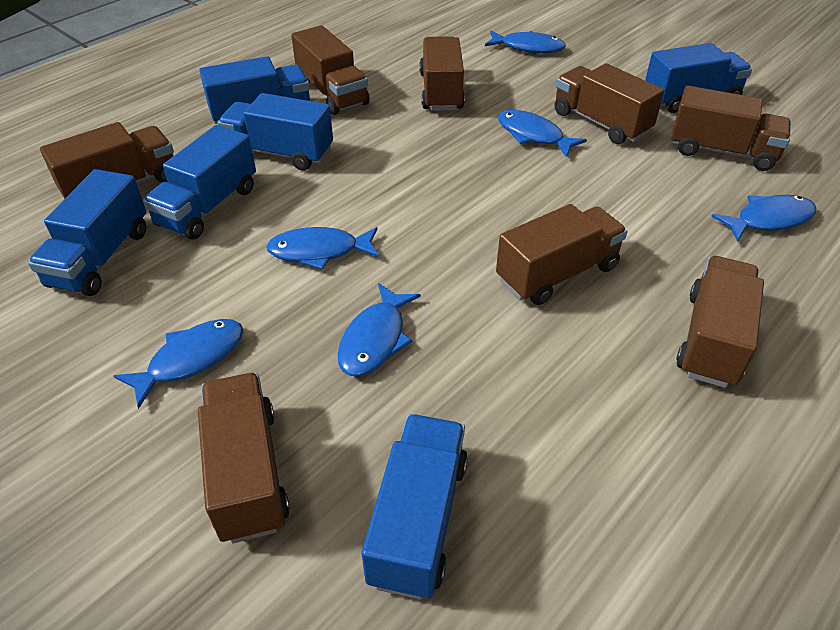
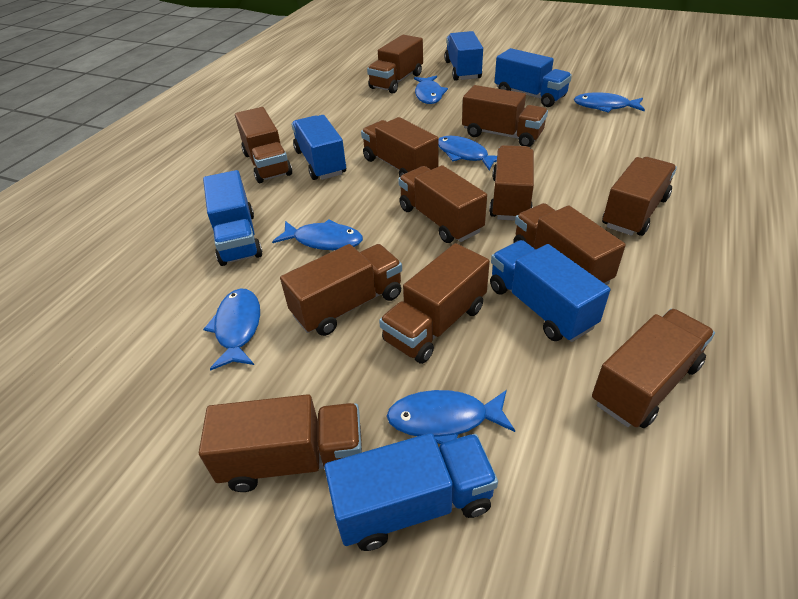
brown truck: [40,122,174,199] [198,373,290,543] [291,25,370,115] [419,36,465,111] [496,204,627,305] [555,63,664,144] [671,86,791,171] [676,256,764,388] = 8 -> [199,394,362,492] [235,107,292,183] [280,244,402,336] [361,117,439,177] [367,35,423,94] [379,243,490,364] [398,165,487,243] [462,85,548,147] [489,145,534,221] [513,203,626,285] [592,309,715,428] [602,157,677,236] = 12

